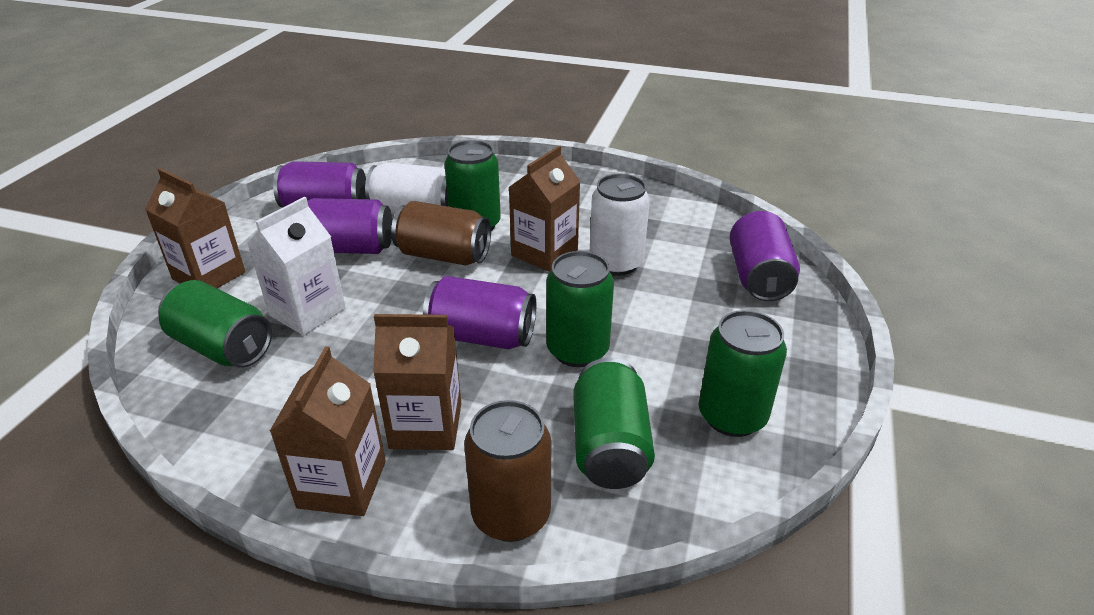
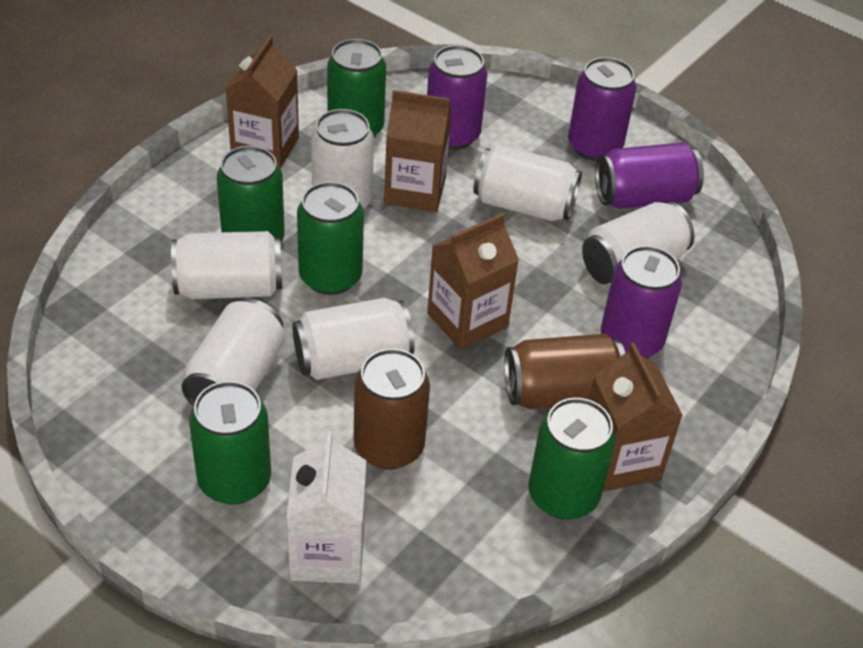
white can: [365,162,448,214] [590,174,650,276] = 2 -> [171,231,282,299] [181,299,285,406] [293,298,415,380] [311,109,374,209] [474,144,582,221] [582,202,695,285] = 6

